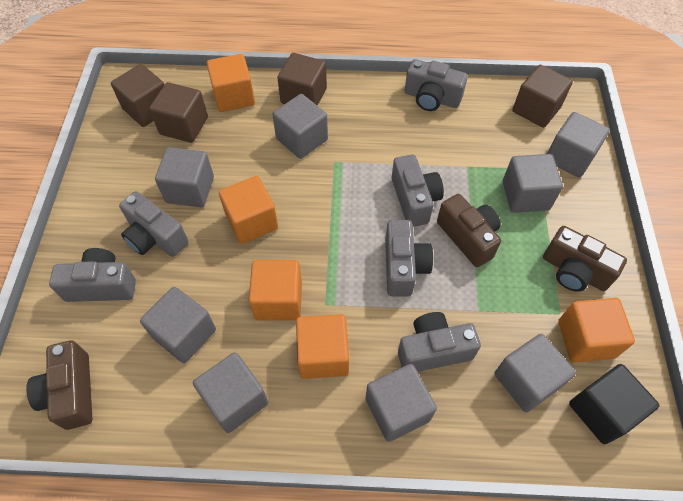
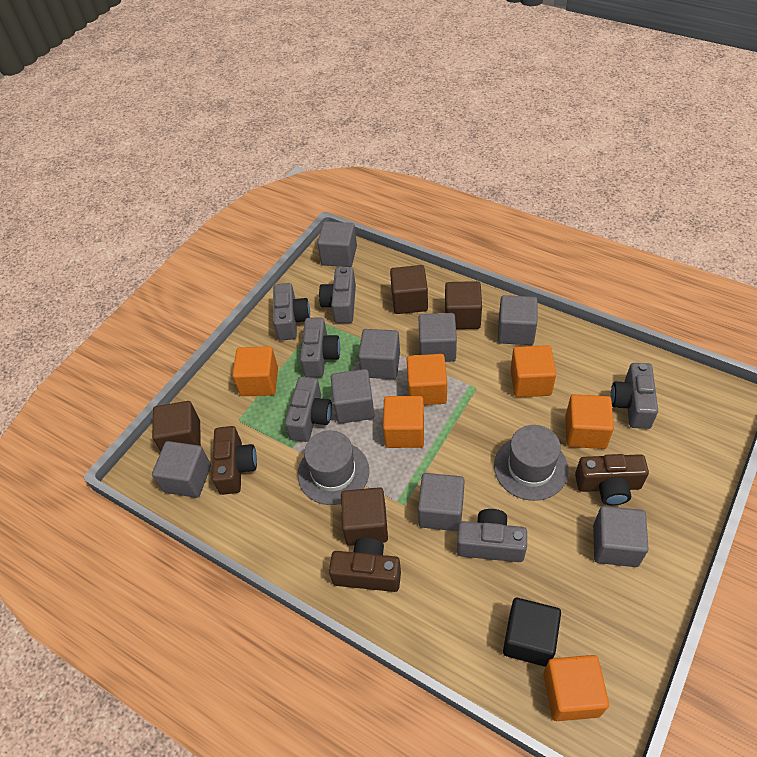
grey hat: none = 0 -> [298,430,369,505] [494,425,568,501] = 2
orange cube: [207,54,255,112] [219,176,278,244] [249,260,302,320] [296,314,349,379] [558,298,635,363] = 5 -> [232,346,278,396] [383,396,424,448] [407,354,447,405] [510,345,556,397] [543,655,609,721] [565,394,614,449] = 6

